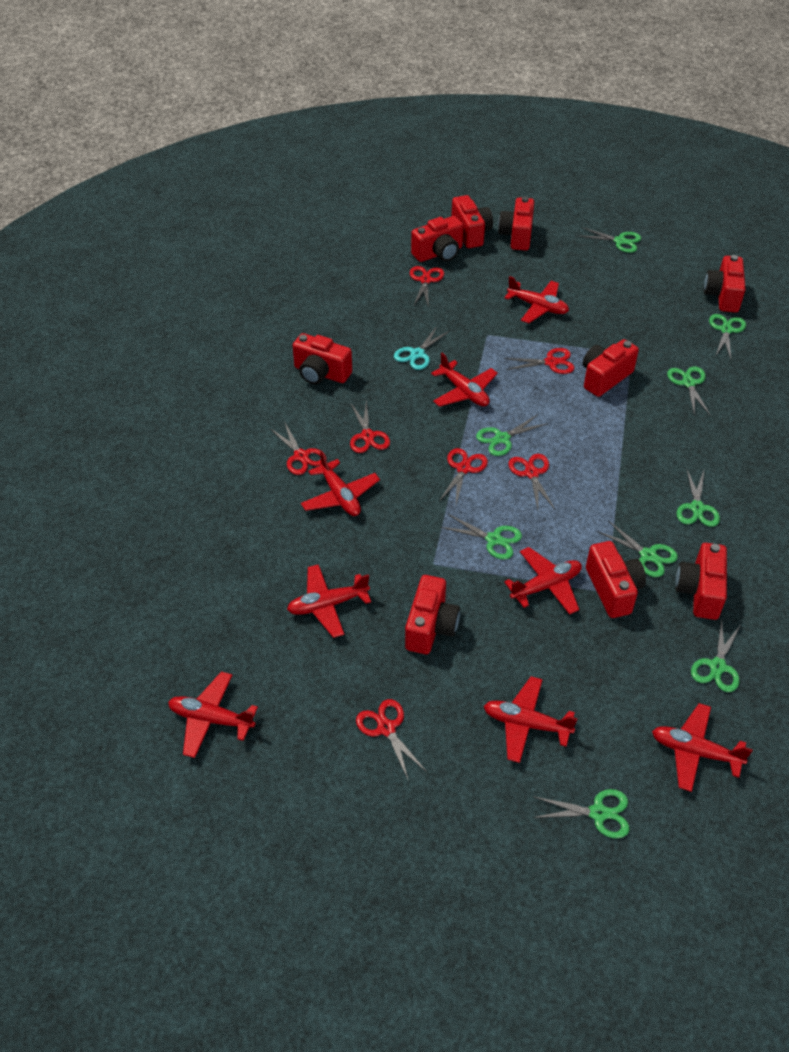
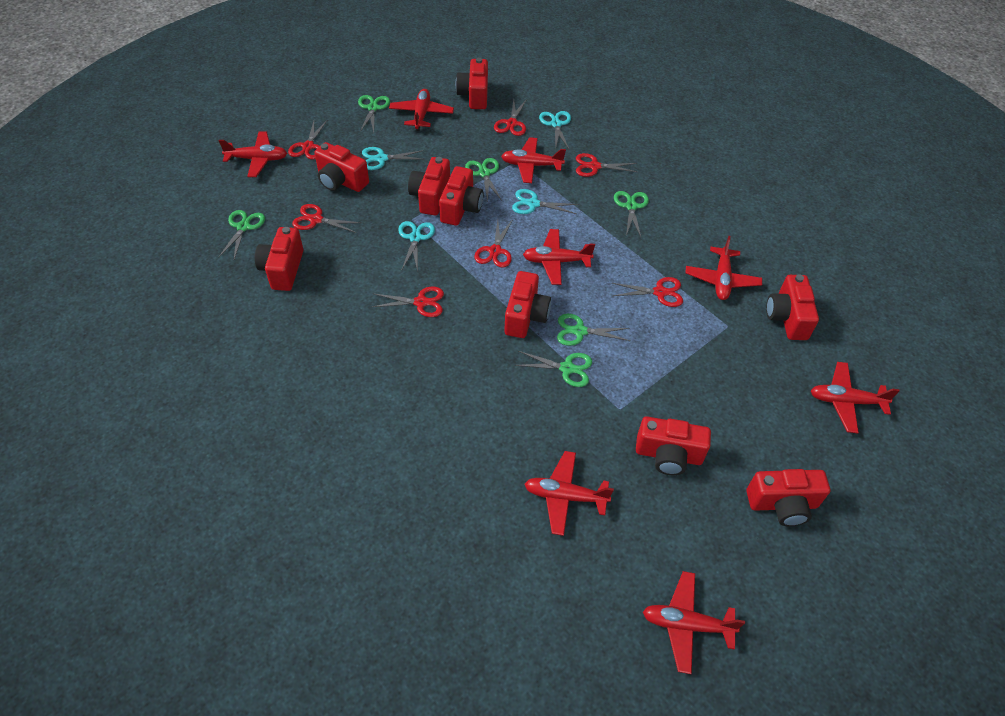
green scissors: [440,514,522,560] [476,414,548,456] [532,789,629,839] [577,227,641,253] [598,521,678,577] [667,366,711,416] [676,468,720,527] [691,619,741,692] [709,314,746,359] = 9 -> [218,210,265,259] [358,95,390,132] [465,158,502,202] [515,351,592,387] [557,314,631,346] [614,191,649,237] = 6
turquoise scissors: [394,326,450,370] = 1 -> [362,147,424,170] [398,221,435,272] [512,189,578,214] [539,111,571,149] = 4

